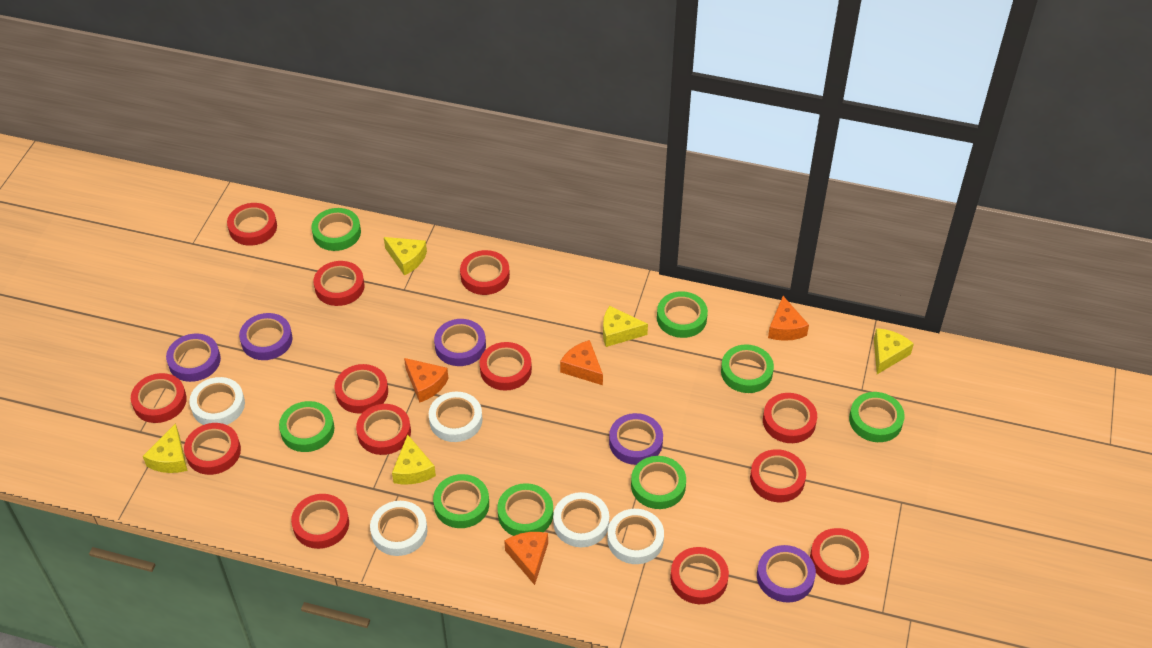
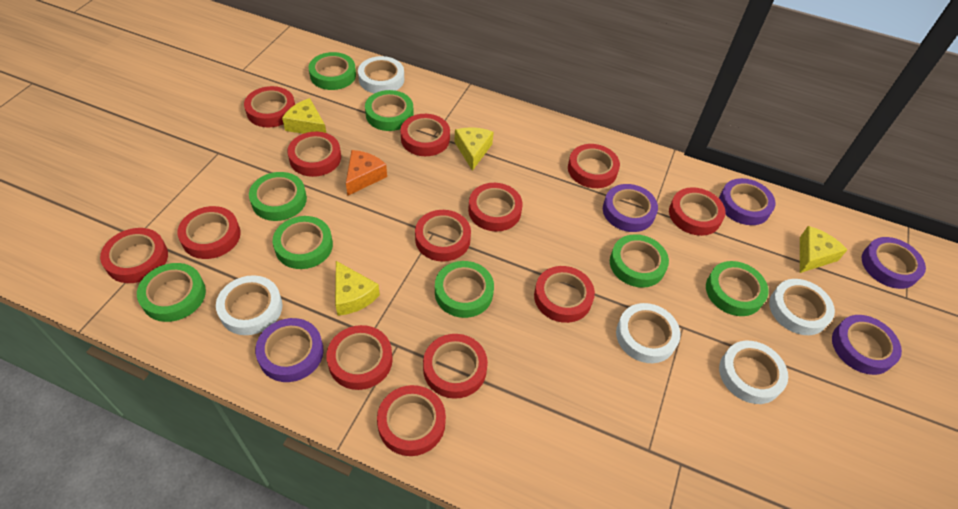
orange cheese: [404,358,449,403] [504,532,548,585] [560,340,603,385] [768,296,809,341] = 4 -> [346,150,387,195] = 1
yellow cheese: [143,423,188,473] [384,237,427,276] [392,435,436,484] [603,306,648,347] [874,328,914,374] = 5 -> [282,98,326,134] [335,261,380,316] [454,127,494,171] [800,226,847,273] = 4

